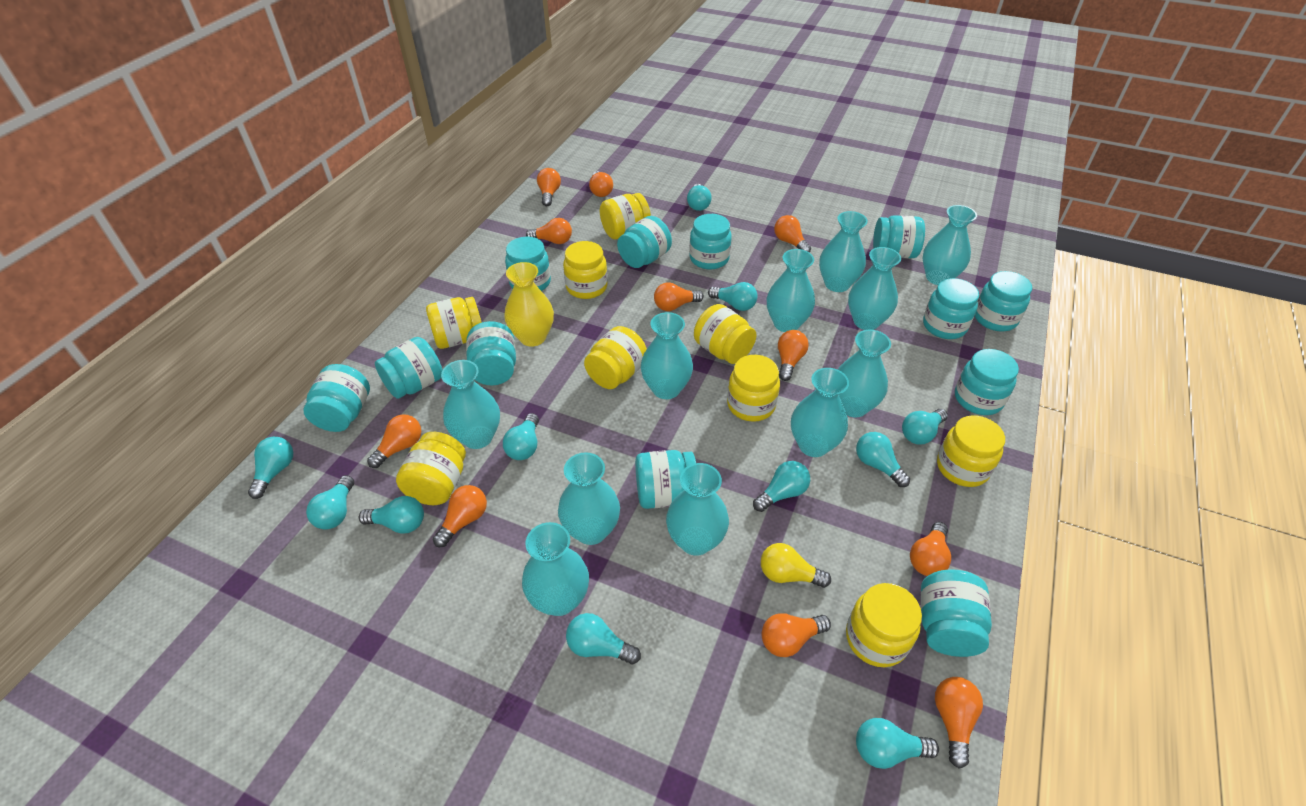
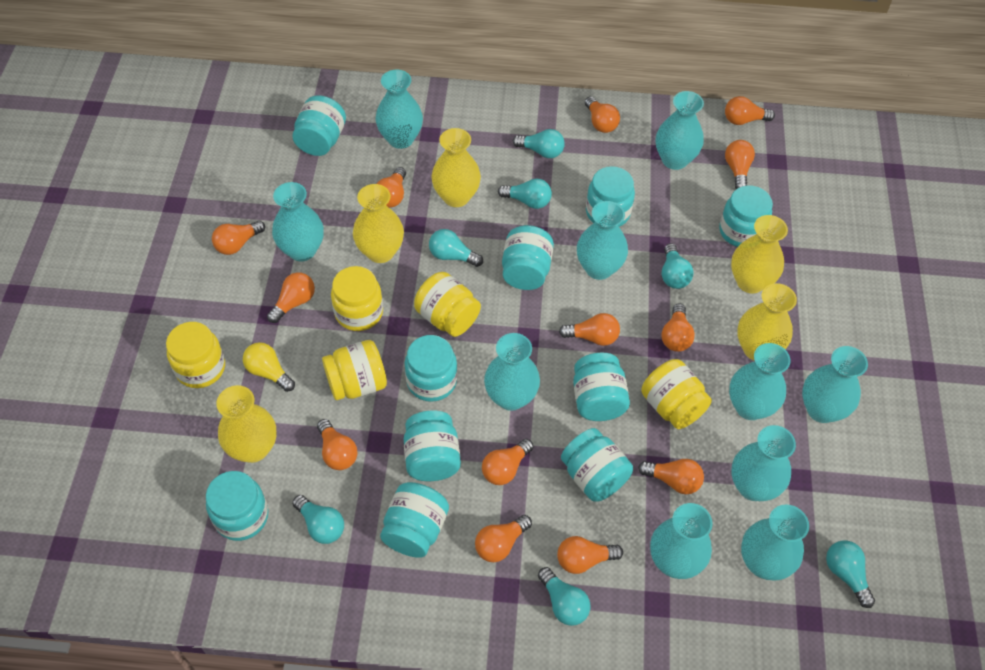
orange light bulb: [367,414,421,468] [433,485,487,547] [526,218,572,244] [537,168,561,206] [589,171,613,197] [654,282,704,311] [761,613,831,657] [774,215,811,253] [778,330,809,381] [910,522,951,576] [935,677,983,769] = 11 -> [212,221,265,255] [267,272,315,323] [317,419,358,470] [377,167,406,208] [475,515,532,562] [482,439,534,485] [557,536,623,574] [559,313,620,346] [585,97,620,133] [638,459,704,494] [662,303,695,352] [725,96,775,125] [725,140,755,189] = 13
turquoise jar: [303,364,370,432] [375,337,442,399] [466,321,516,385] [505,237,551,291] [617,216,672,268] [635,450,696,509] [689,214,732,270] [873,215,925,258] [921,569,992,657] [923,278,979,339] [955,349,1019,415] [975,271,1032,331] = 12 -> [206,471,269,541] [292,95,346,156] [380,482,449,558] [404,411,461,481] [405,335,458,402] [502,225,554,290] [561,428,633,502] [573,353,630,421] [586,166,635,227] [719,185,773,247] = 10
turquoise light bulb: [248,437,293,499] [306,475,354,530] [359,496,424,534] [503,413,539,460] [566,613,641,664] [687,184,712,211] [708,282,757,311] [753,461,810,512] [856,432,910,487] [856,718,939,769] [902,409,948,444] = 11 -> [292,495,344,544] [429,229,483,267] [498,178,552,209] [513,129,565,158] [538,567,590,626] [662,243,693,289] [826,541,875,608] = 7
turquoise vase: [441,360,500,449] [522,522,589,616] [558,452,620,545] [641,312,693,399] [666,463,729,556] [767,249,815,332] [791,368,849,457] [819,211,868,292] [838,330,891,417] [848,247,901,330] [923,205,977,285] = 11 -> [272,182,324,261] [376,70,423,149] [484,333,540,411] [577,201,628,280] [650,503,713,579] [656,91,704,170] [729,343,790,420] [731,425,796,501] [741,504,809,581] [802,346,868,423] = 10
yellow jar: [396,432,466,505] [426,297,482,349] [563,241,608,299] [584,326,647,389] [600,193,651,239] [694,304,757,364] [727,355,780,422] [846,583,922,667] [937,415,1005,487] = 9 -> [166,322,225,388] [322,340,387,400] [331,266,383,331] [414,272,481,337] [641,359,712,429] = 5
yellow vase: [504,262,554,347] = 1 -> [216,385,276,463] [353,184,404,263] [431,128,481,207] [731,215,788,293] [737,283,797,361] = 5

